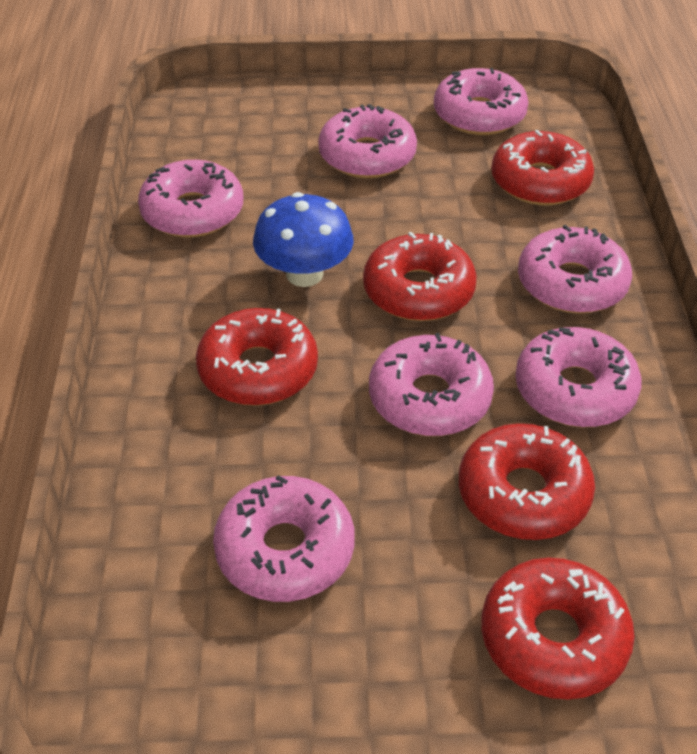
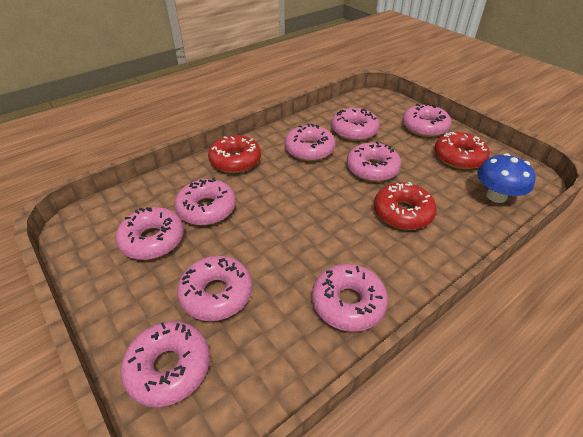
pink donut: [138,160,243,238] [213,475,354,602] [318,104,417,178] [369,333,494,436] [434,68,528,135] [515,327,641,427] [518,225,632,313] = 7 -> [116,207,184,260] [121,321,210,407] [175,178,236,225] [177,256,252,321] [285,124,335,161] [312,264,388,332] [331,108,379,141] [347,142,401,182] [402,103,451,137] = 9
red donut: [196,308,318,406] [363,232,477,321] [459,423,595,540] [481,557,635,700] [491,130,594,205] = 5 -> [208,135,261,173] [374,182,437,230] [435,132,490,169] = 3

